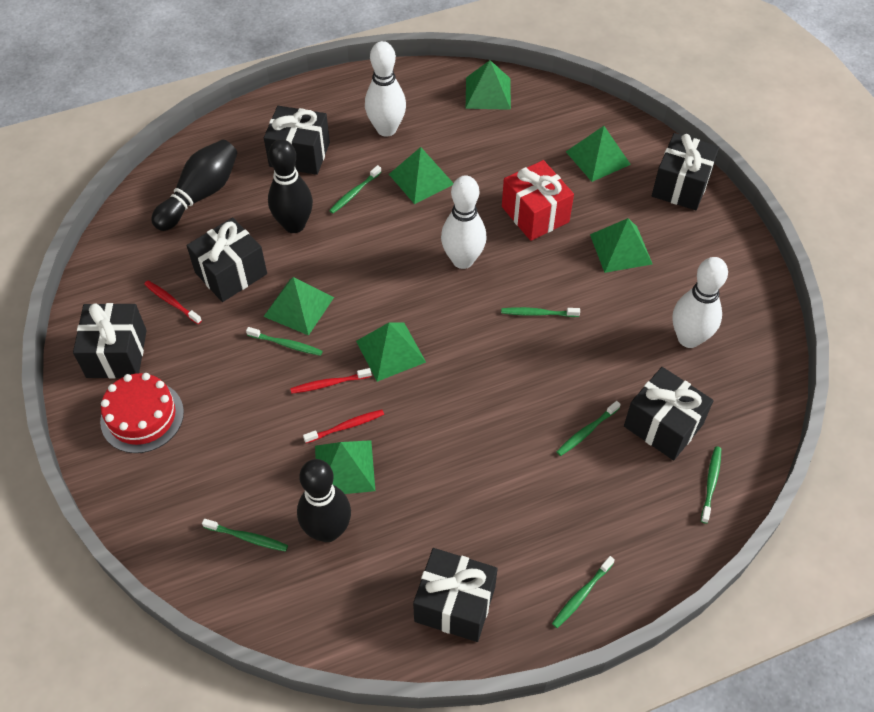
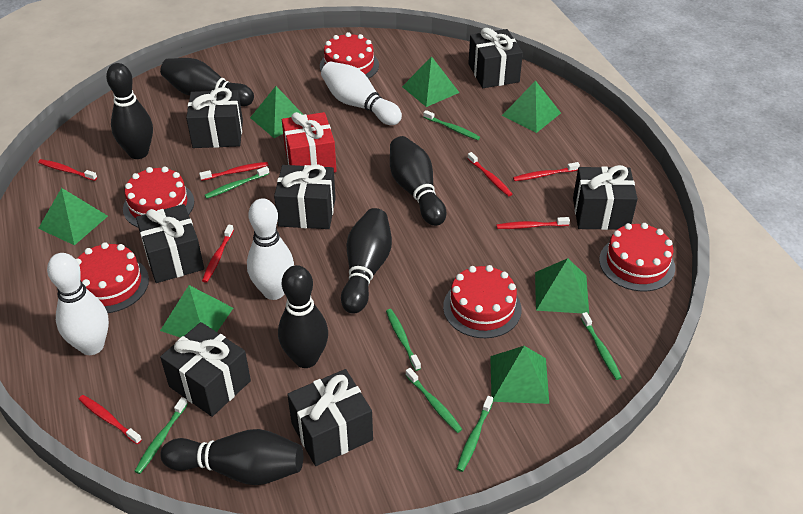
black bowling pin: [151,140,237,231] [268,139,313,233] [297,459,351,542] = 3 -> [106,63,153,159] [160,58,254,106] [160,429,303,485] [278,265,328,368] [341,208,392,314] [390,136,446,226] = 6
black gift: [73,303,147,379] [187,218,267,302] [264,106,330,175] [413,548,498,642] [624,367,714,460] [652,133,719,210] = 6 -> [136,204,204,283] [160,322,251,417] [186,87,243,148] [274,164,336,229] [287,369,373,466] [468,28,523,88] [573,165,638,230] = 7
red cake: [100,373,184,453] = 1 -> [76,242,149,313] [123,167,194,227] [320,32,379,79] [443,265,522,338] [599,223,675,292] = 5
red toothbrush: [144,281,202,324] [290,368,371,394] [303,410,384,443] = 3 -> [38,159,97,181] [79,395,142,444] [199,162,268,181] [202,224,234,283] [467,152,512,196] [496,217,570,229] [513,162,580,181] = 7

